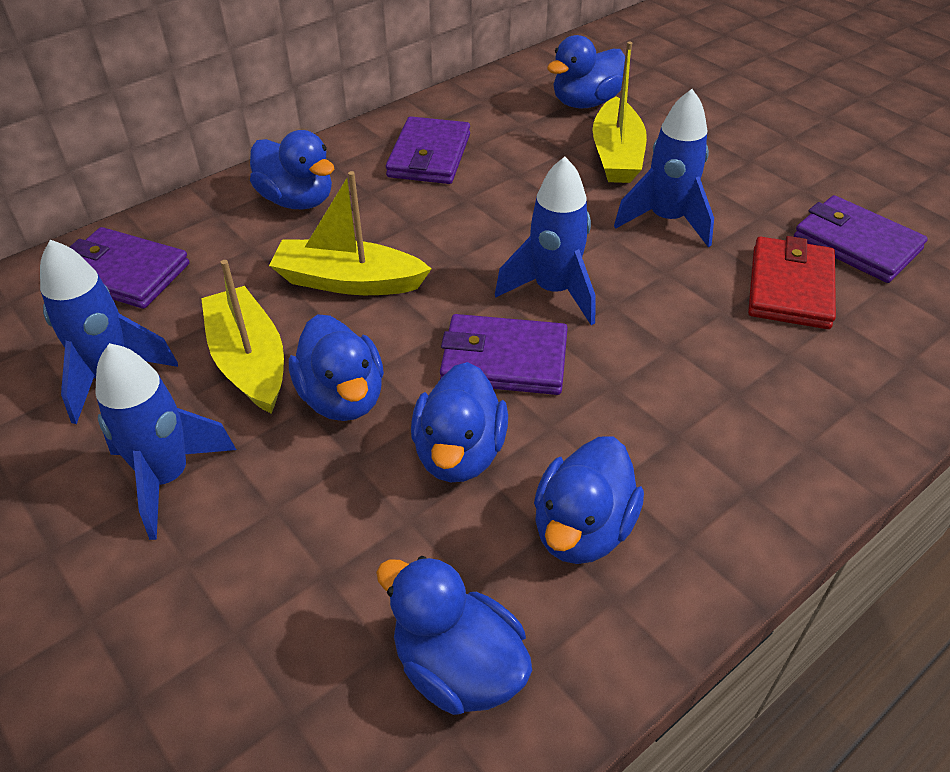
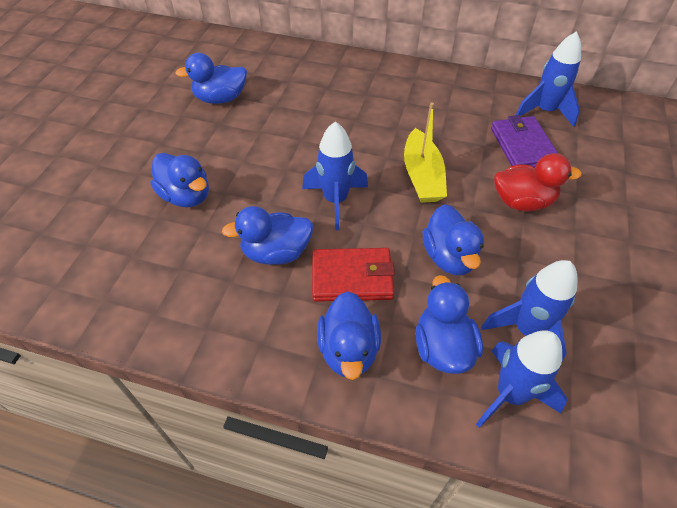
purple wallet: [70,227,189,309] [386,116,470,184] [440,314,568,395] [794,195,928,283] = 4 -> [491,115,559,168] = 1
red duck: none = 0 -> [494,153,582,211] = 1
yellow boat: [201,260,284,414] [269,171,432,295] [592,42,647,183] = 3 -> [404,102,447,203] = 1

